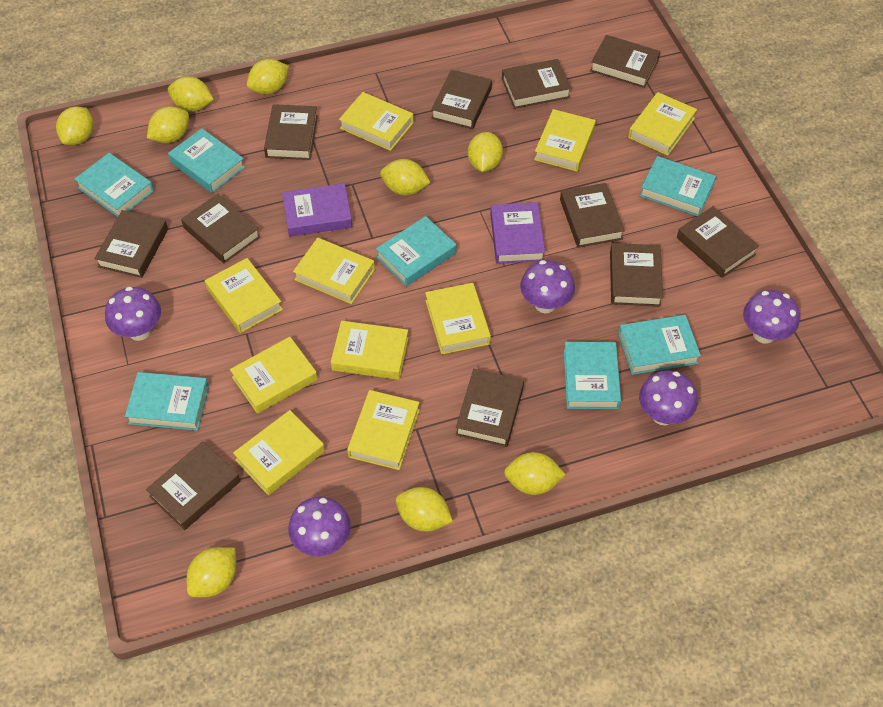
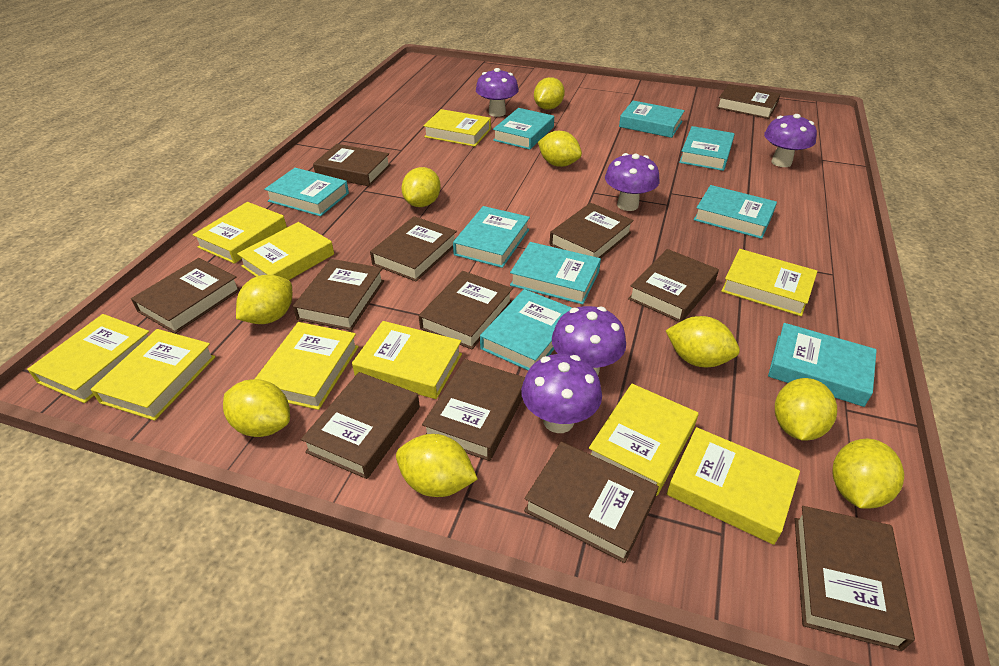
brown book: [94,210,168,278] [146,441,240,530] [181,194,260,263] [264,104,318,160] [431,69,492,129] [456,369,524,447] [502,59,571,109] [560,183,625,248] [590,35,660,88] [610,243,663,307] [677,206,759,278] = 11 -> [131,258,241,334] [293,259,384,331] [301,372,420,479] [313,144,391,186] [370,216,457,281] [419,271,513,350] [422,359,525,461] [524,442,659,563] [550,203,634,258] [628,249,719,322] [717,84,780,119] [795,506,915,651] = 12
purple book: [282,183,352,237] [490,202,545,264] = 2 -> none = 0
turquoise book: [74,153,154,217] [125,372,209,431] [168,128,245,193] [376,216,456,287] [564,342,621,409] [618,315,701,375] [640,156,716,216] = 7 -> [264,168,349,216] [453,206,530,268] [480,289,572,371] [493,108,554,150] [510,242,601,304] [619,101,685,138] [679,126,735,171] [694,185,777,239] [768,323,877,407] = 9

